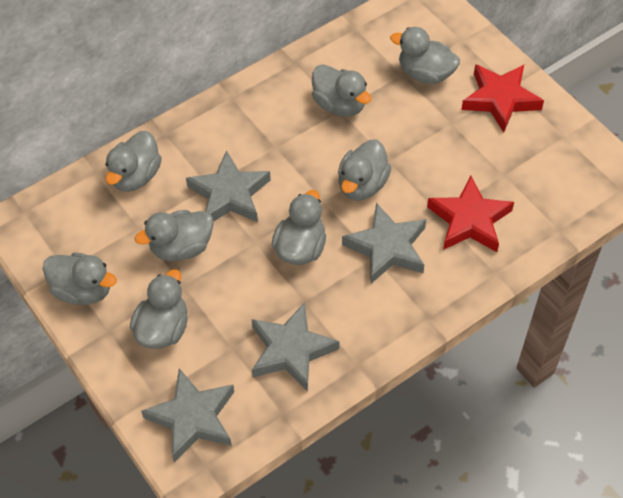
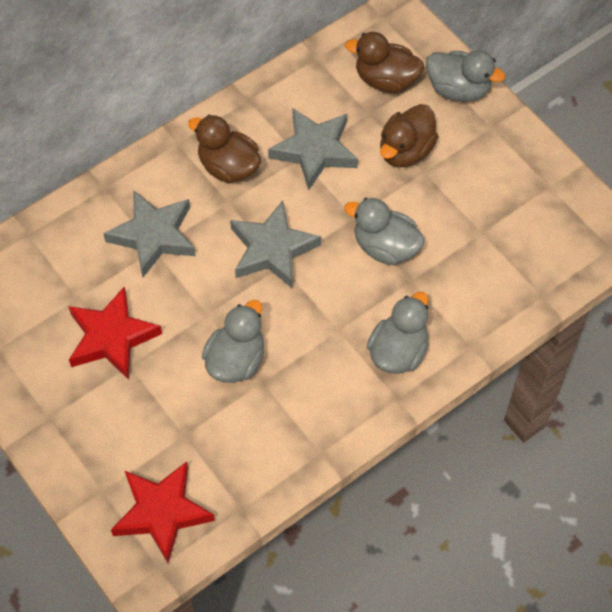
brown duck: none = 0 -> [188,115,261,183] [345,32,424,93] [380,104,439,167] = 3
grey duck: [43,252,117,305] [105,131,162,192] [130,269,188,349] [135,210,214,261] [271,190,326,265] [312,64,372,117] [338,140,391,201] [390,27,460,84] = 8 -> [202,300,264,383] [344,198,425,265] [367,292,429,374] [426,50,505,102] = 4
grey star: [141,368,234,463] [186,150,271,222] [251,302,340,392] [342,203,426,284] = 4 -> [103,190,196,277] [230,200,321,288] [268,108,358,190] = 3

